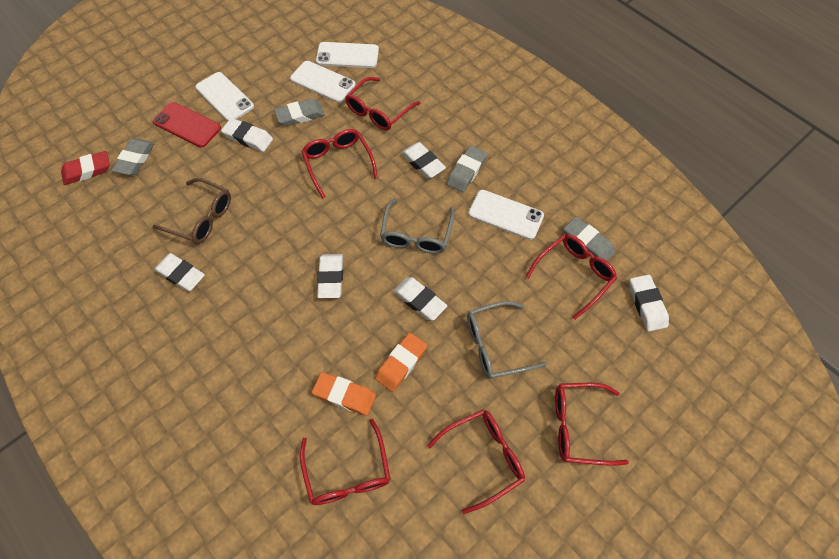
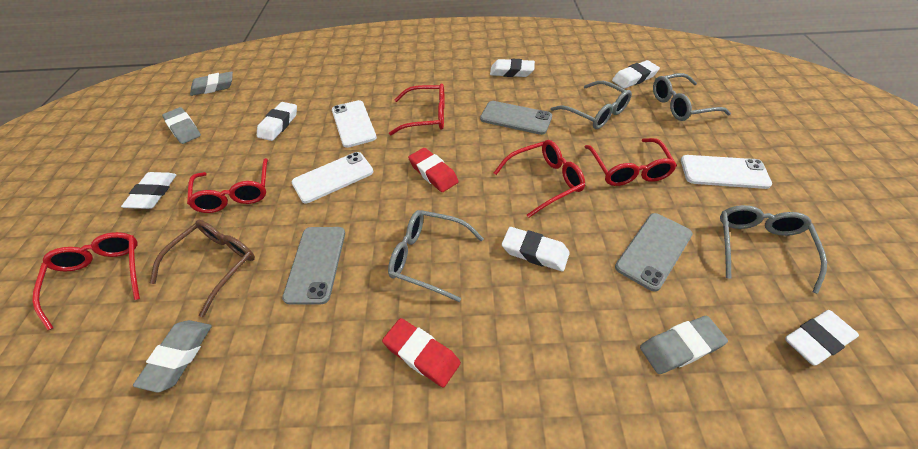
grey glasses: [380,198,454,254] [467,301,547,379] = 2 -> [388,210,484,302] [551,81,632,129] [653,73,731,121] [720,205,827,294] = 4
grey phone: none = 0 -> [282,227,345,304] [480,101,552,135] [615,213,693,292] = 3
orange eraser: [312,372,376,416] [375,333,427,392] = 2 -> none = 0
red eraser: [61,151,110,185] = 1 -> [382,318,461,387] [408,148,459,192] = 2
red glasses: [300,419,390,505] [302,129,378,199] [345,77,420,131] [427,409,525,514] [525,234,617,320] [555,383,629,466] = 6 -> [32,232,140,330] [187,158,268,213] [389,83,445,135] [494,140,585,218] [585,138,677,186] = 5
red phone: [153,102,221,148] = 1 -> none = 0
white phone: [196,72,254,121] [290,61,356,103] [316,42,379,68] [468,190,544,240] = 4 -> [292,152,373,203] [332,100,377,148] [681,155,772,189] = 3

